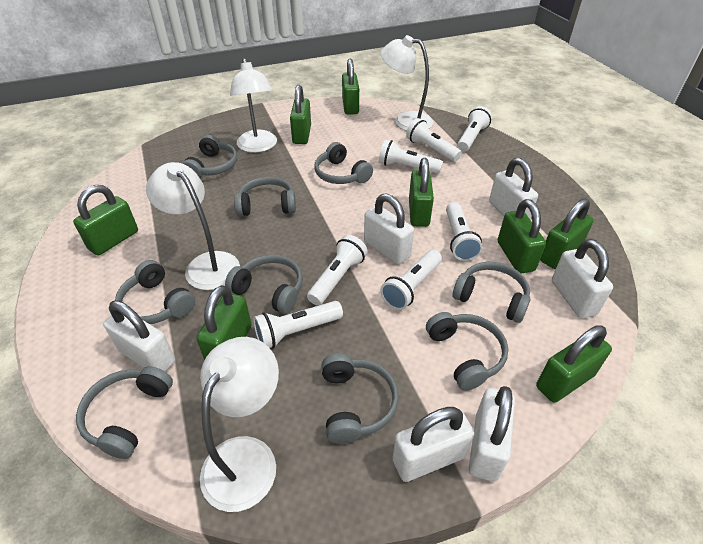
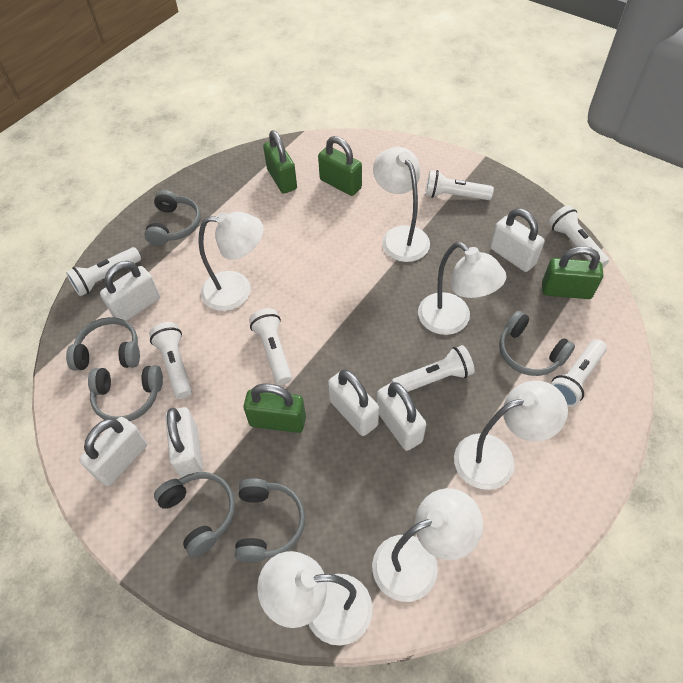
green padlock: [73,185,138,255] [196,285,252,360] [290,85,311,144] [342,59,359,114] [409,158,434,227] [498,199,546,274] [536,325,612,403] [540,199,594,269] = 8 -> [243,384,306,433] [263,130,297,194] [318,136,362,196] [542,246,603,299] = 4
grey headphones: [76,366,173,459] [115,260,195,324] [182,135,237,178] [225,255,303,314] [234,177,296,216] [314,142,373,184] [321,353,399,444] [426,312,508,391] [453,261,530,323] = 9 -> [66,317,140,371] [88,365,163,421] [144,190,201,246] [154,472,235,557] [235,478,305,563] [499,311,575,376] = 6
white lamp: [146,162,240,290] [200,337,279,512] [230,58,277,153] [380,35,433,131] = 4 -> [198,212,264,311] [257,551,373,646] [372,488,483,602] [373,147,430,262] [418,242,507,335] [454,381,568,490] = 6

